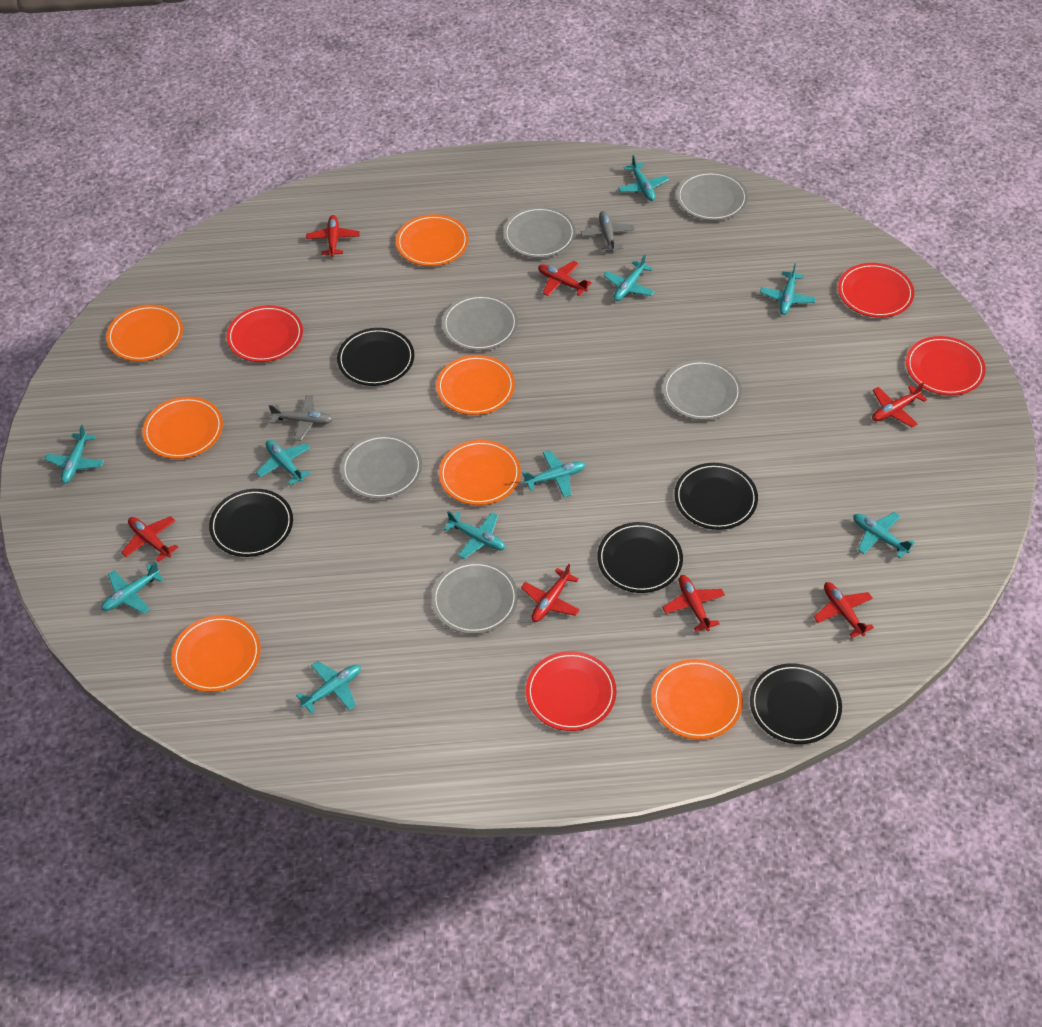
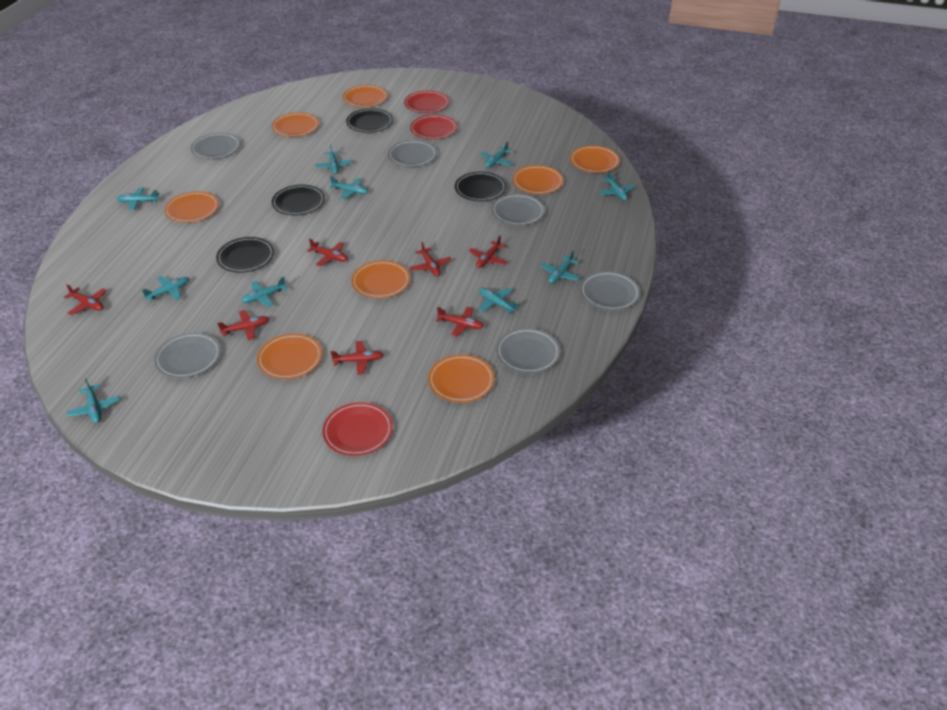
black plate: [209,489,293,557] [337,328,414,386] [597,522,683,593] [674,463,758,530] [750,663,842,744] = 5 -> [216,237,274,273] [272,185,325,215] [346,108,393,133] [455,172,506,201] = 4
grey plane: [269,395,333,441] [580,211,634,252] = 2 -> none = 0
orange plate: [106,305,183,361] [142,397,223,459] [171,615,261,692] [396,214,469,266] [436,355,515,415] [439,440,521,505] [651,659,743,740] = 7 -> [164,191,219,223] [257,334,322,379] [272,112,319,137] [343,85,388,107] [351,260,410,298] [428,355,495,403] [512,165,564,194] [570,146,620,173] = 8
red plate: [227,305,303,362] [526,651,617,731] [838,263,914,318] [906,336,986,395] = 4 -> [322,402,393,456] [404,91,450,113] [410,115,457,139] = 3

